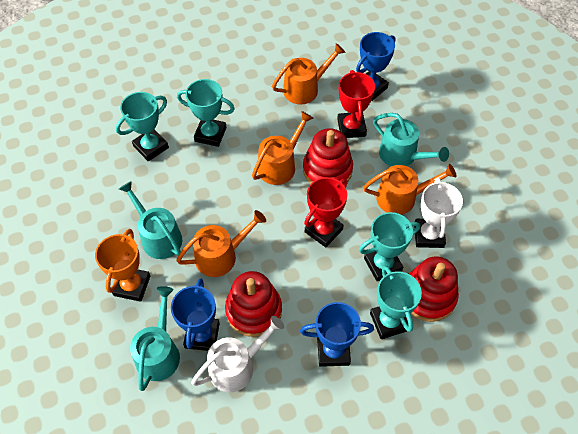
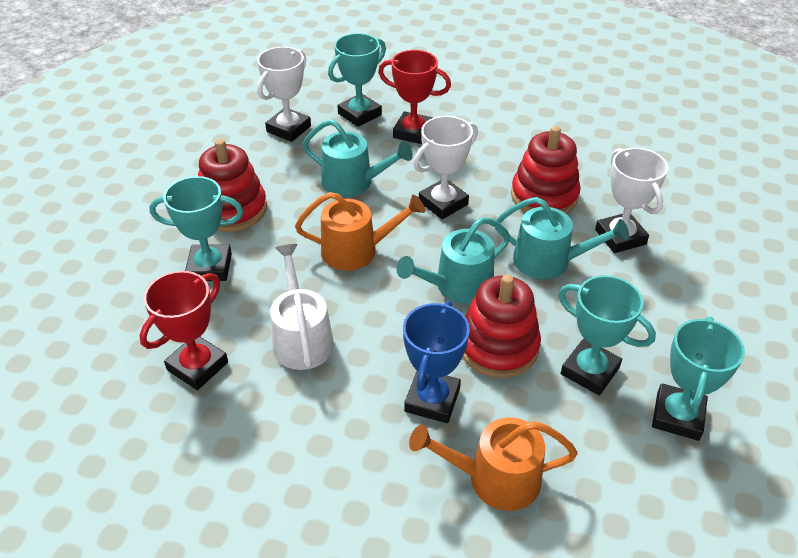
blue trophy: [171,279,220,351] [300,302,374,367] [356,32,395,101] = 3 -> [403,301,470,423] = 1
orange trophy: [95,229,150,302] = 1 -> none = 0
orange watering can: [176,210,266,277] [252,111,314,185] [272,43,346,104] [363,164,457,215] = 4 -> [295,192,425,271] [409,417,578,511] = 2
white trophy: [414,178,463,248] = 1 -> [257,47,311,142] [413,116,478,219] [595,148,668,253] = 3

